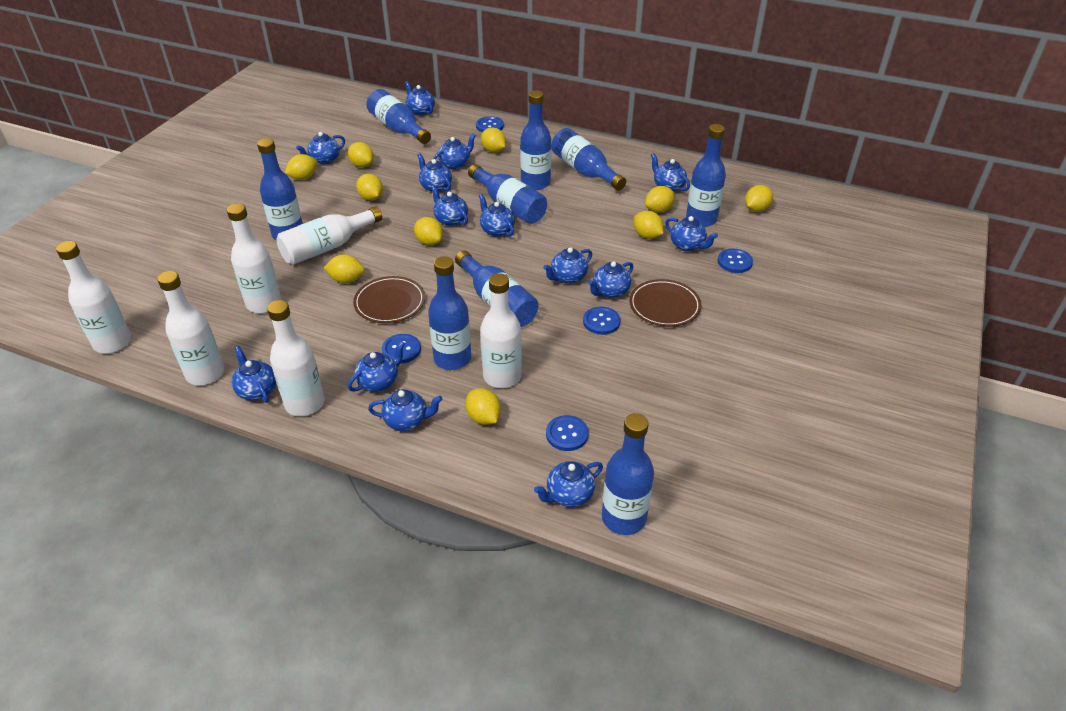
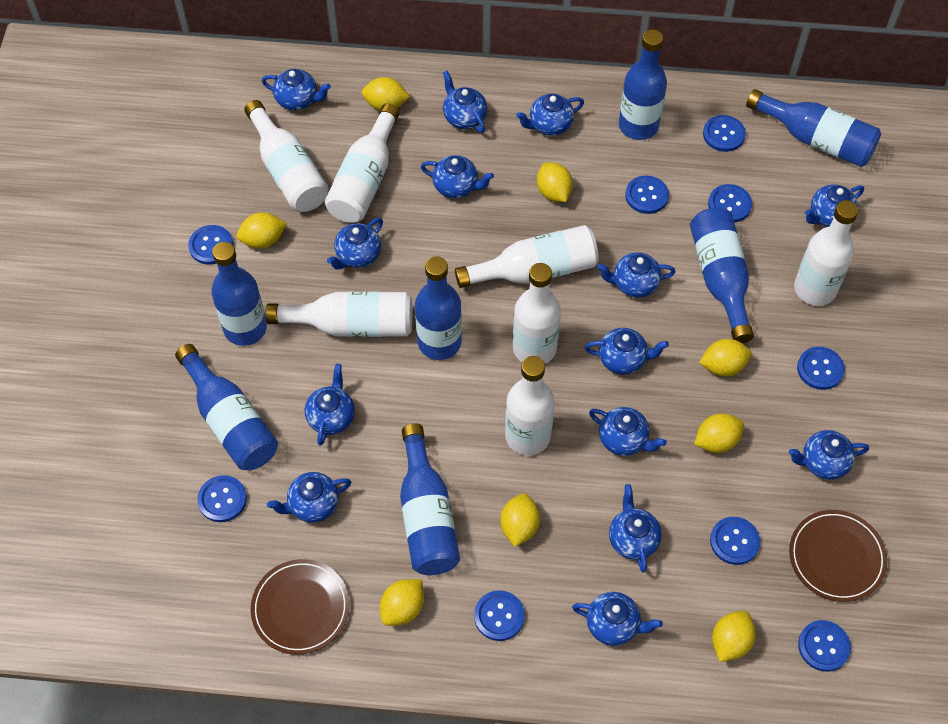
blue bottle: [257,138,303,240] [367,89,431,144] [428,256,471,370] [455,250,538,327] [468,164,547,224] [520,90,551,190] [551,128,626,191] [602,413,654,535] [686,124,726,227] = 9 -> [175,344,278,470] [211,242,267,346] [400,423,460,575] [415,256,462,360] [619,29,667,140] [690,208,754,343] [746,89,881,167] = 7
blue button: [382,334,421,364] [476,116,504,132] [546,415,589,451] [583,307,621,335] [718,249,753,273] = 5 -> [188,225,233,265] [197,475,247,522] [474,590,525,641] [625,176,669,214] [703,115,746,152] [708,184,752,223] [710,517,760,565] [797,347,845,390] [798,620,851,672] = 9
white bottle: [56,241,131,353] [157,271,224,385] [227,203,281,313] [267,300,325,416] [276,206,382,265] [480,273,522,388] = 6 -> [244,100,329,212] [266,291,412,337] [325,104,400,223] [455,225,599,288] [505,356,555,455] [513,263,561,364] [794,200,858,306] = 7
yellow lemon: [285,154,318,180] [324,254,365,283] [348,142,374,167] [356,174,383,201] [414,217,443,245] [465,388,501,425] [481,128,506,152] [633,211,664,239] [645,186,675,213] [745,185,773,212] = 10 -> [237,212,287,249] [362,77,410,111] [380,579,424,626] [500,493,540,547] [537,162,573,202] [694,413,744,453] [699,339,752,376] [712,611,756,662] = 8

